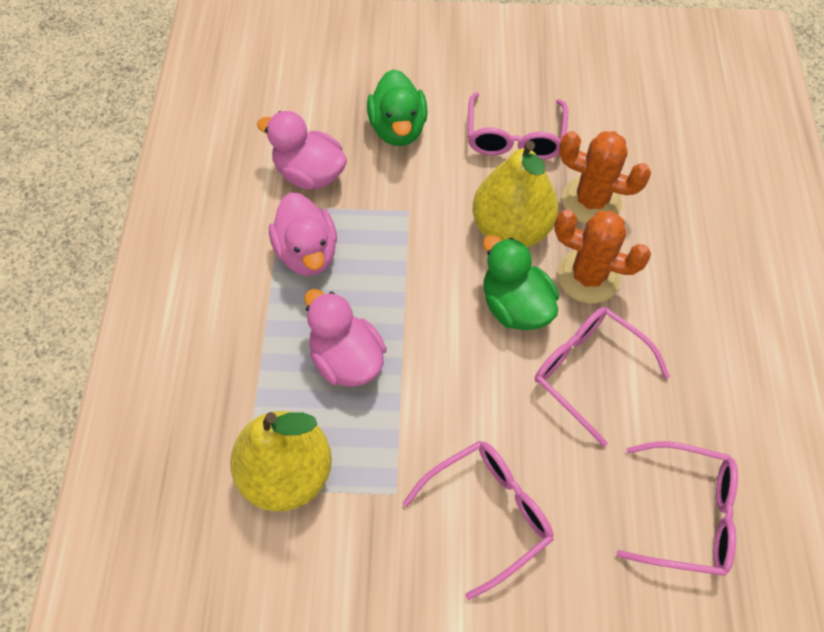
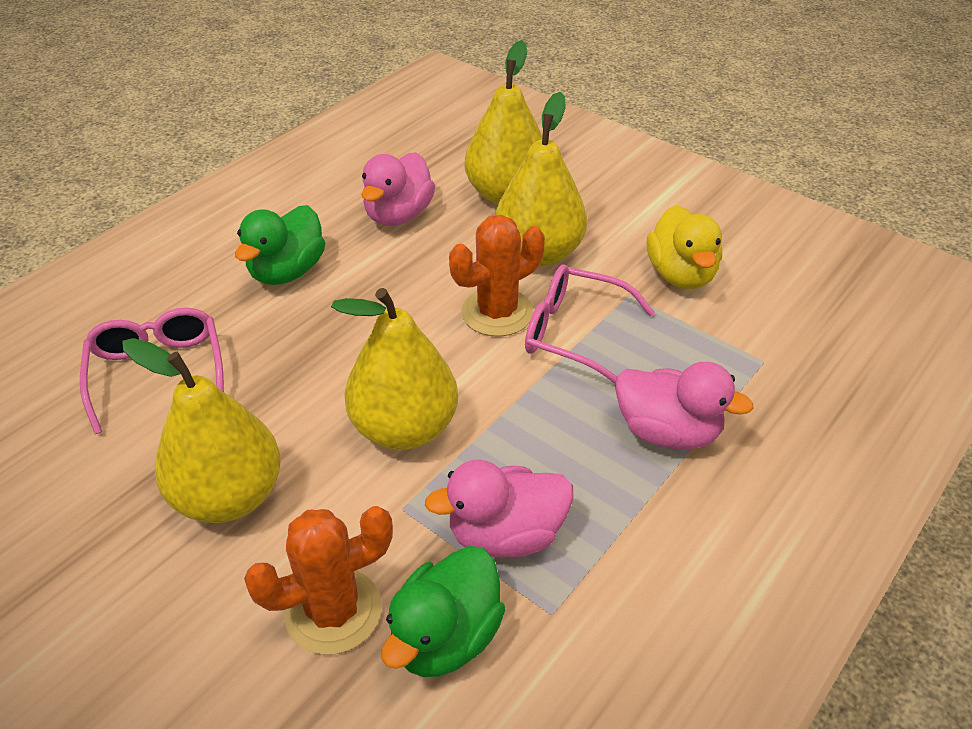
pink glasses: [403,441,554,600] [468,92,568,160] [535,307,670,447] [616,441,738,576] = 4 -> [80,307,224,434] [525,264,655,384] = 2
yellow duck: none = 0 -> [647,205,722,289] = 1
yellow pear: [230,411,332,512] [473,141,558,247] = 2 -> [122,338,281,523] [331,288,458,450] [465,40,542,204] [495,92,587,266] = 4

